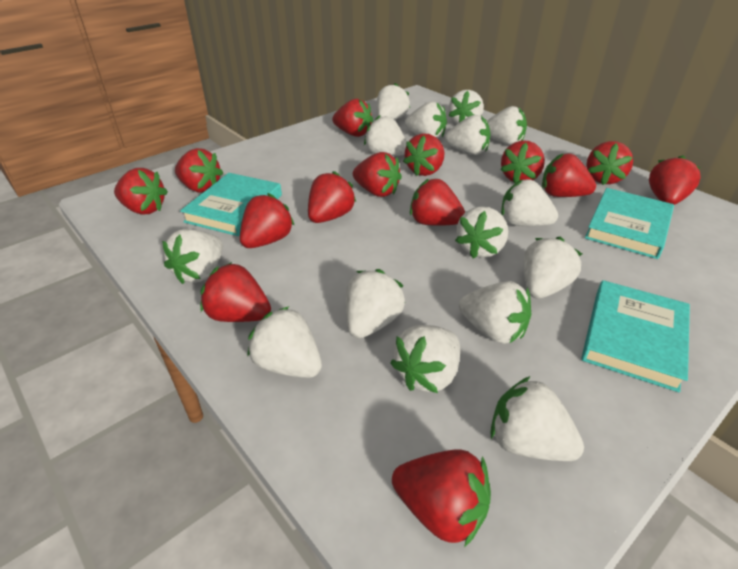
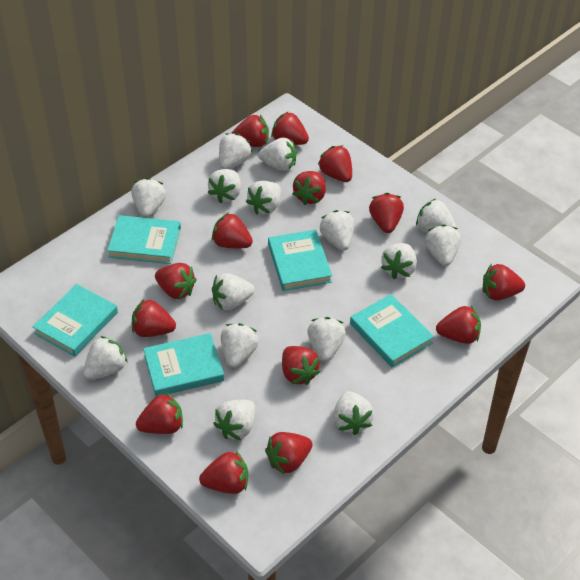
turquoise book: [180,173,282,236] [581,280,690,392] [585,188,674,259] = 3 -> [33,284,118,357] [107,215,181,264] [143,333,224,397] [268,229,332,291] [350,294,434,367] = 5

